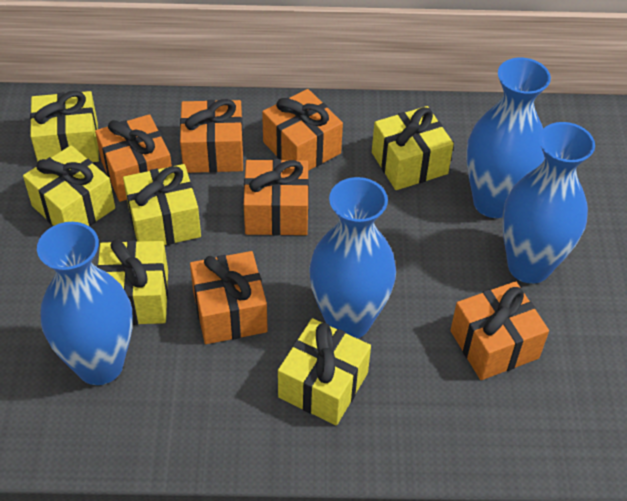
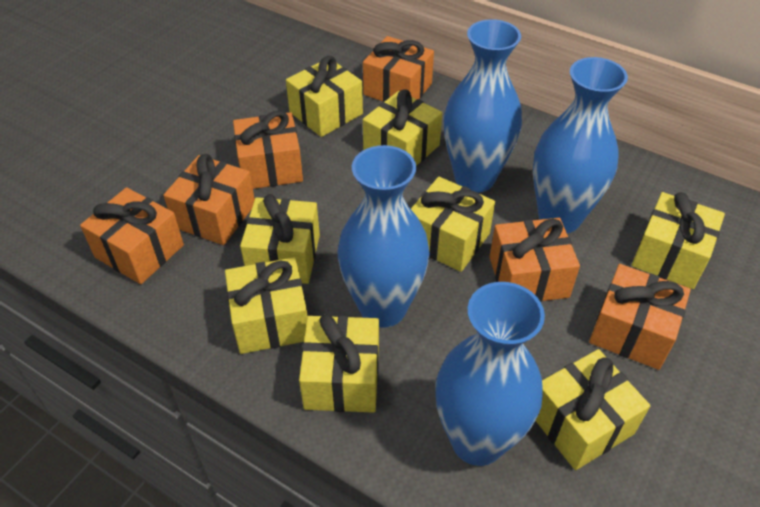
yellow gift: [23,145,115,226] [30,91,99,162] [97,239,168,325] [123,164,201,245] [278,318,371,425] [372,106,454,190] = 6 -> [225,257,308,354] [240,194,320,284] [286,56,363,137] [299,314,379,413] [363,89,442,166] [411,177,495,272] [535,349,650,470] [632,192,725,289] = 8

